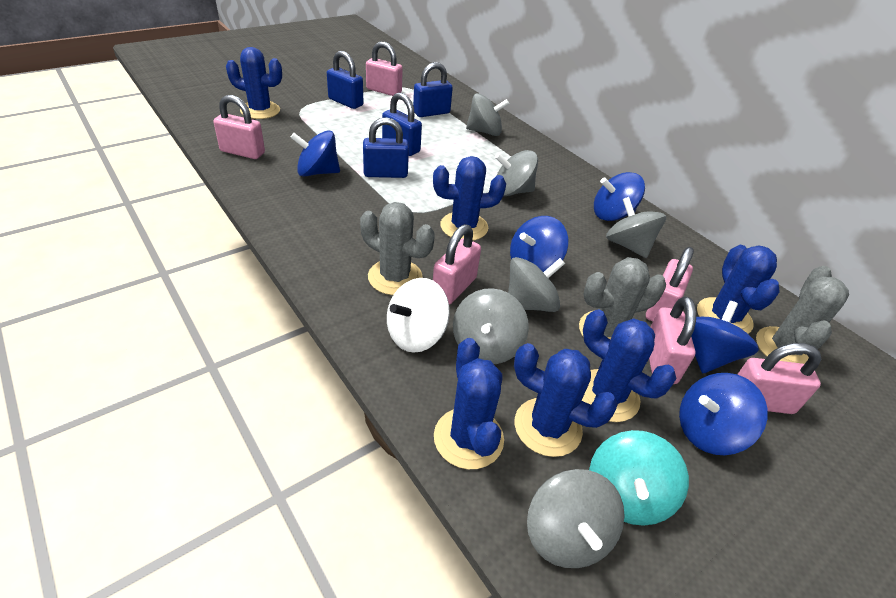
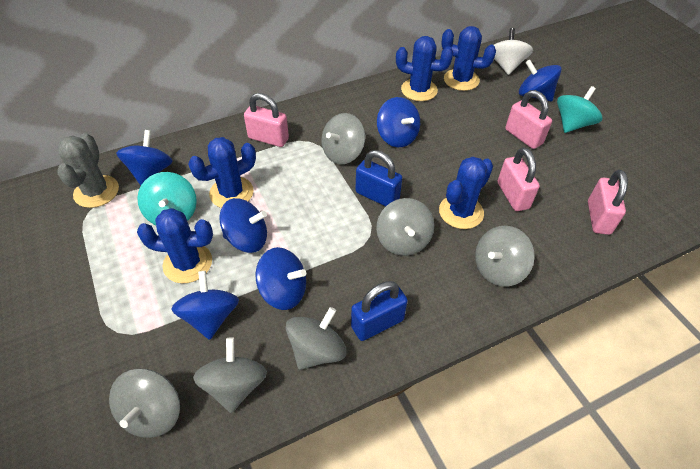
blue cactus: [226,47,282,119] [433,156,506,241] [434,338,504,469] [514,343,618,457] [582,309,676,422] [697,245,780,334] = 6 -> [137,208,213,283] [188,137,256,208] [396,36,453,101] [439,157,493,229] [441,26,496,91] = 5
blue padlock: [327,51,363,109] [363,117,409,178] [382,93,422,156] [413,62,453,117] = 4 -> [351,281,408,341] [355,150,402,206] = 2
blue spinning top: [290,130,340,177] [510,216,568,272] [594,172,645,221] [679,373,768,455] [691,301,759,373] = 5 -> [116,130,173,185] [171,271,239,340] [219,198,267,253] [256,247,306,310] [377,97,420,147] [519,60,562,101] = 6
grey cactus: [360,202,435,295] [579,257,666,339] [756,266,849,364] = 3 -> [57,133,119,208] = 1
pink padlock: [213,95,265,159] [366,42,403,96] [433,224,481,305] [646,247,694,322] [649,296,696,384] [737,343,821,414] = 6 -> [244,93,289,147] [498,148,540,211] [505,90,552,149] [588,170,628,235] = 4
turquoise spinning top: [589,430,689,526] = 1 -> [137,172,197,225] [557,86,603,133] = 2

